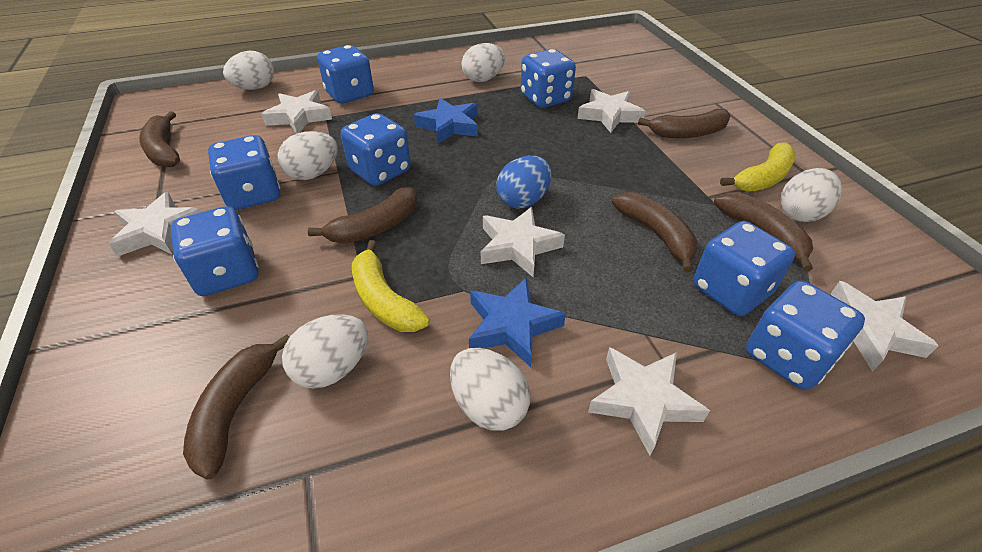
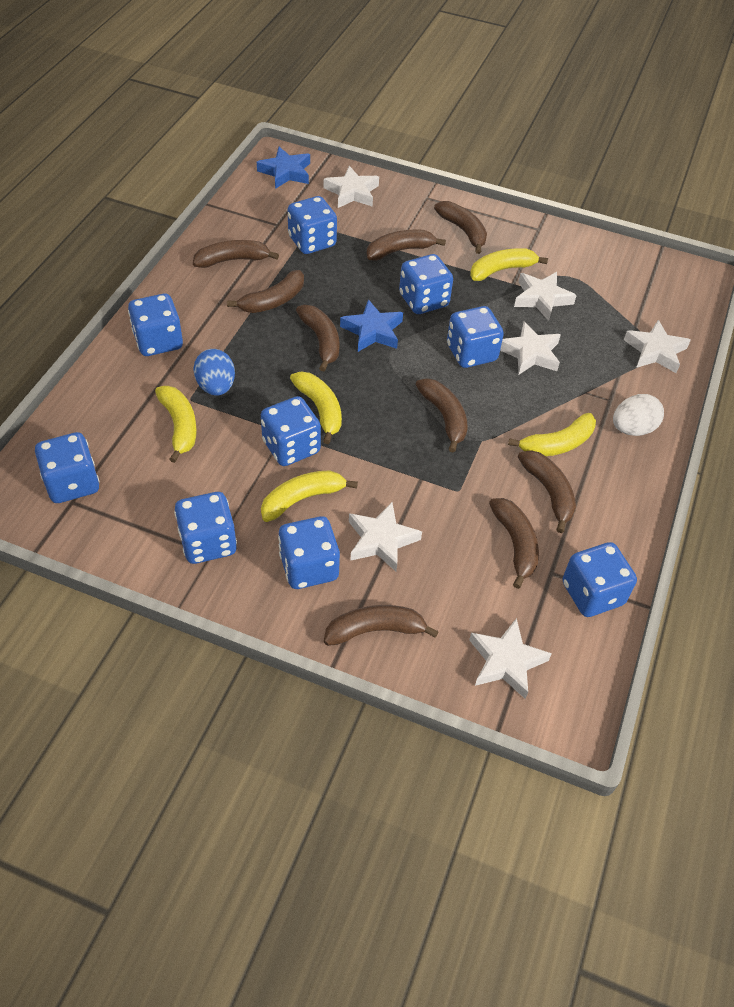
blue dice: [171,206,259,296] [208,135,280,210] [317,45,374,104] [341,113,411,186] [521,49,576,108] [693,221,795,316] [746,281,865,390] = 7 -> [35,432,99,503] [128,294,183,356] [174,492,237,564] [261,396,321,466] [278,516,340,589] [288,196,337,254] [399,254,453,314] [447,306,504,368] [563,542,637,617] = 9
brown banana: [139,111,180,167] [183,335,289,480] [308,187,417,244] [612,192,698,273] [638,109,730,138] [714,192,813,272] = 6 -> [193,240,279,268] [227,270,304,313] [296,305,340,371] [324,605,439,646] [367,229,446,261] [415,378,468,453] [434,201,487,254] [489,498,539,589] [518,450,576,533] = 9
white egg: [223,51,274,90] [278,131,338,180] [282,314,368,389] [450,348,530,431] [462,43,505,82] [781,168,842,222] = 6 -> [613,394,664,436] = 1
yellow banana: [352,240,430,332] [720,142,795,192] = 2 -> [155,386,197,463] [261,470,358,522] [290,372,342,444] [470,248,548,281] [508,413,596,456] = 5

